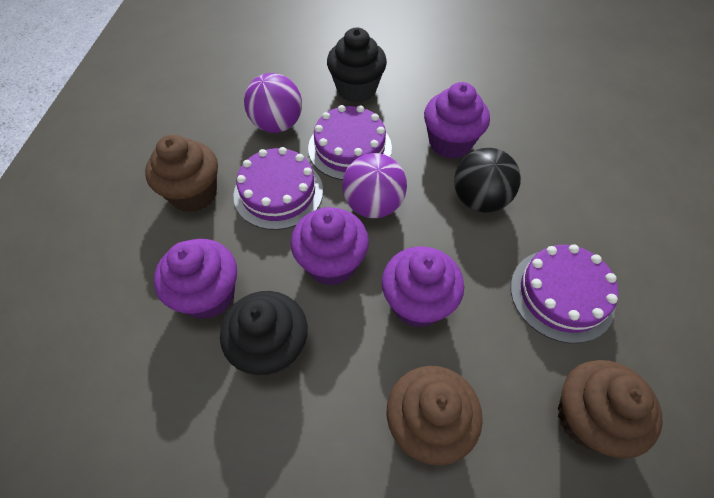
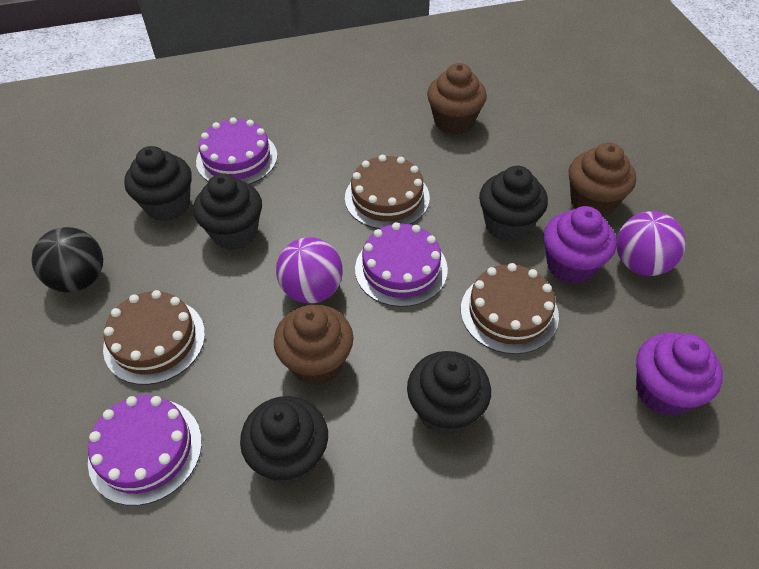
black cupcake: [220,291,308,376] [327,28,387,103] = 2 -> [124,146,192,221] [193,174,262,250] [240,396,328,485] [407,351,491,436] [479,166,548,242] = 5
brown cake: none = 0 -> [103,290,205,385] [345,155,430,229] [461,263,559,354] = 3
purple cupcake: [154,239,237,319] [291,207,369,286] [382,247,464,328] [424,82,490,159] = 4 -> [543,206,616,284] [636,332,723,416] = 2

